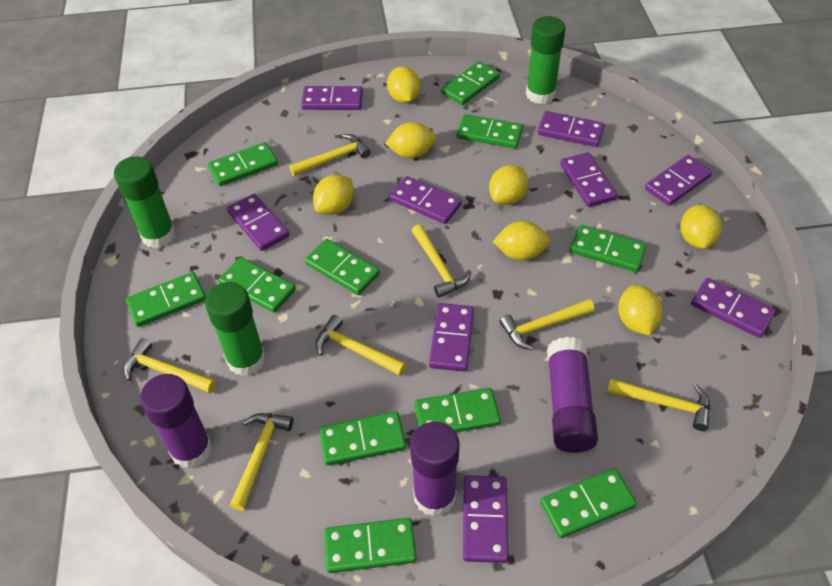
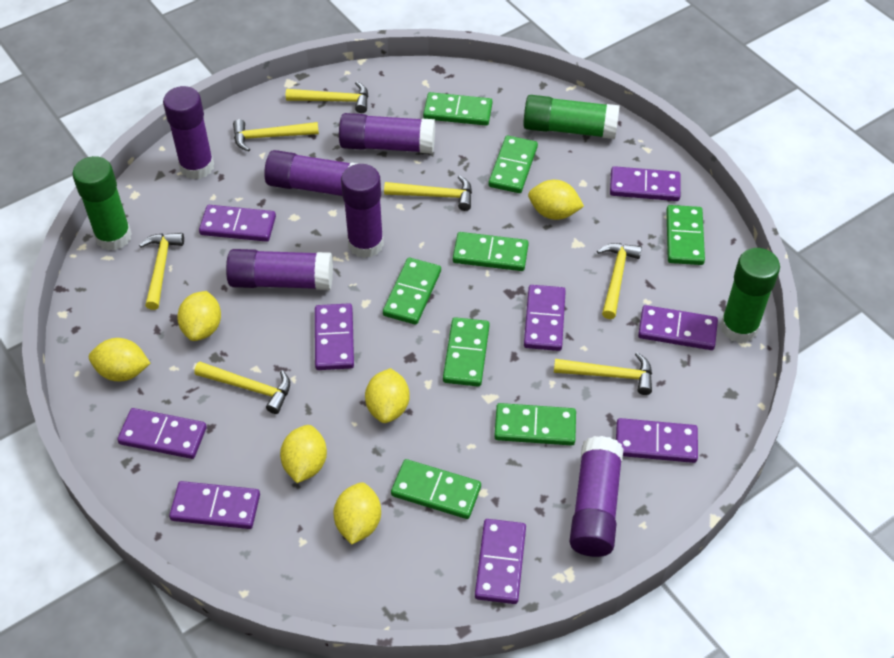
green domino: [126,272,206,327] [208,142,278,186] [219,257,296,313] [305,239,380,295] [319,412,406,465] [324,518,417,573] [415,388,501,432] [441,61,500,105] [456,114,523,149] [540,468,637,538] [570,225,647,272] = 11 -> [383,258,441,325] [391,459,481,519] [423,92,492,126] [443,317,490,387] [453,232,529,271] [489,135,538,193] [494,403,576,446] [666,205,705,265] = 8
purple glue stick: [140,374,212,469] [410,421,460,517] [547,337,598,453] = 3 -> [163,86,214,179] [226,249,333,290] [264,150,358,196] [339,113,435,154] [341,164,384,258] [569,436,624,557] = 6
yellow lemon: [313,175,354,215] [385,122,436,158] [387,66,421,103] [489,165,529,205] [493,221,550,261] [618,285,662,336] [680,205,722,249] = 7 -> [89,338,150,381] [177,291,221,341] [280,425,327,483] [333,482,381,545] [365,368,410,423] [528,180,584,220] = 6

